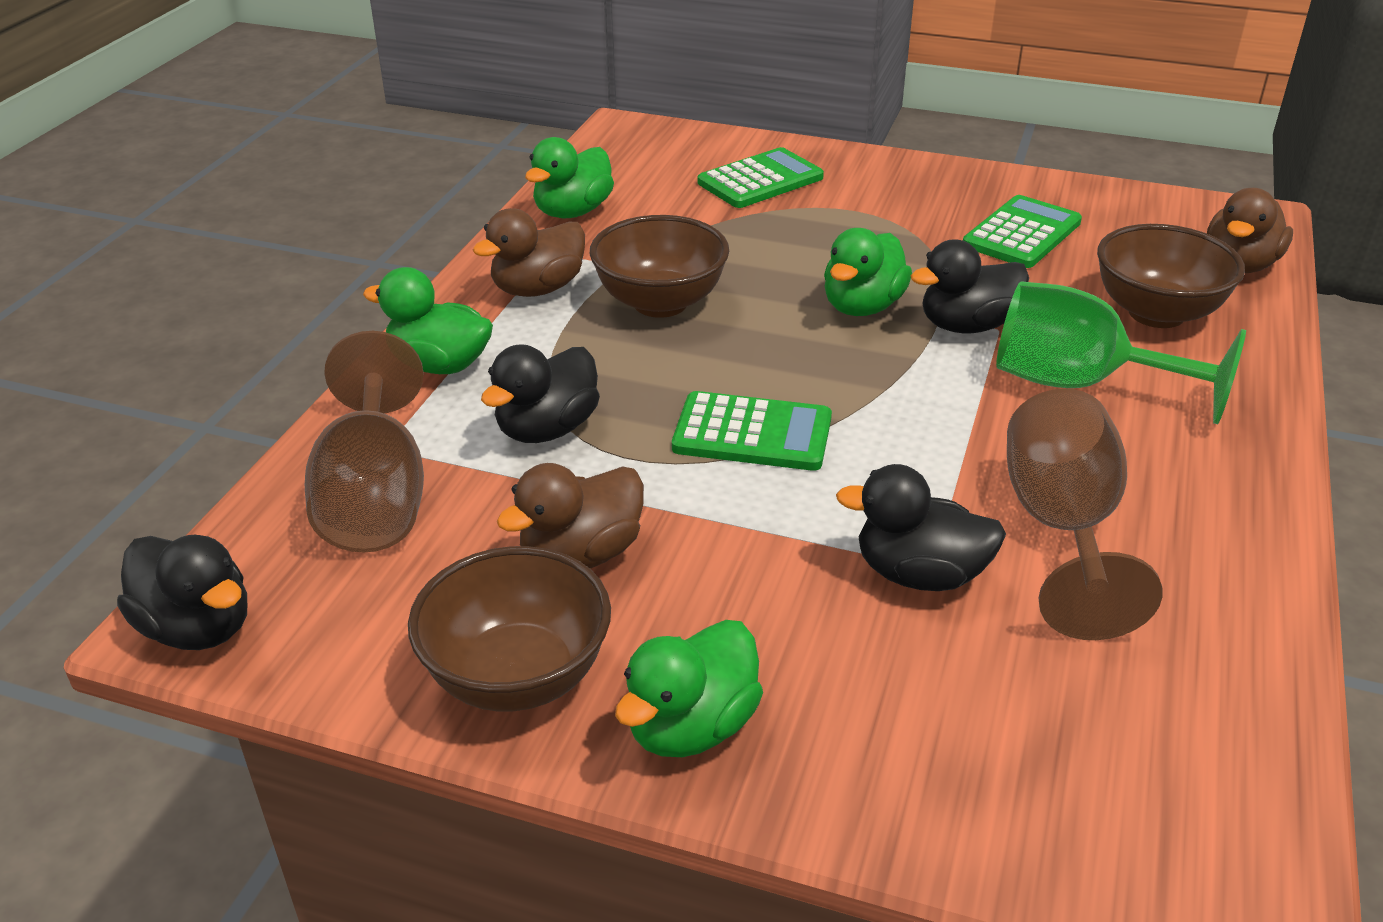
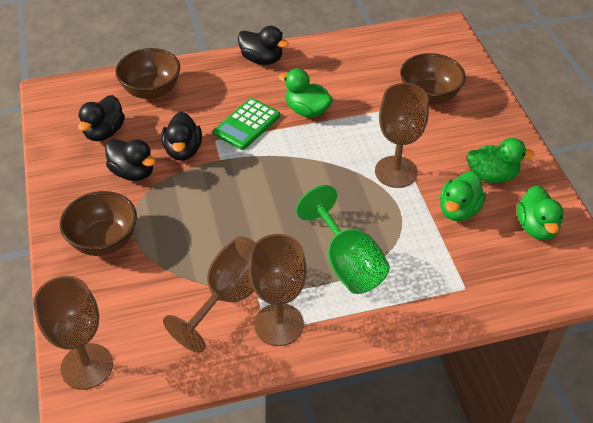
brown duck: [473,208,585,297] [497,463,644,569] [1207,188,1293,273] = 3 -> none = 0
brown goblet: [305,331,424,552] [1007,389,1163,640] = 2 -> [33,276,113,390] [163,236,256,353] [249,234,306,346] [375,83,429,188] = 4
green calculator: [672,391,832,471] [698,147,824,208] [963,195,1082,268] = 3 -> [213,98,280,150] = 1

